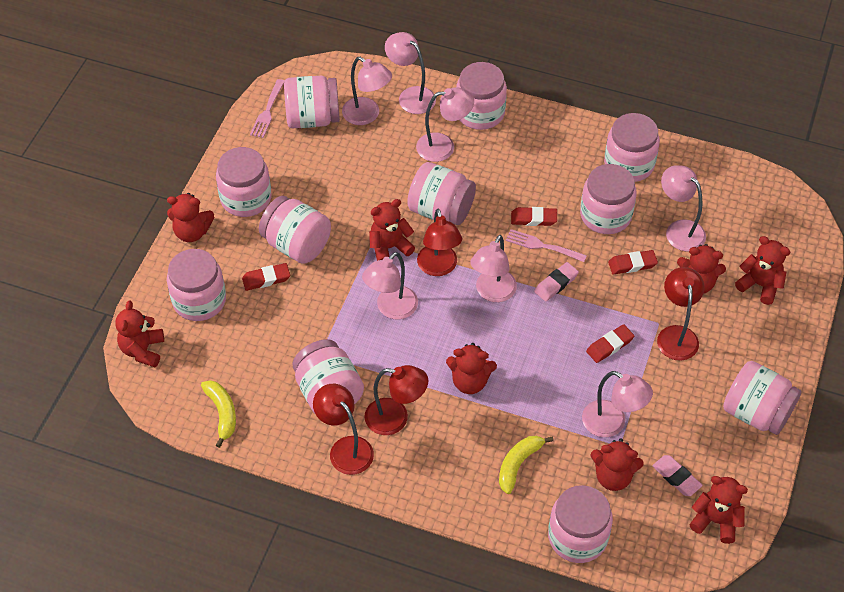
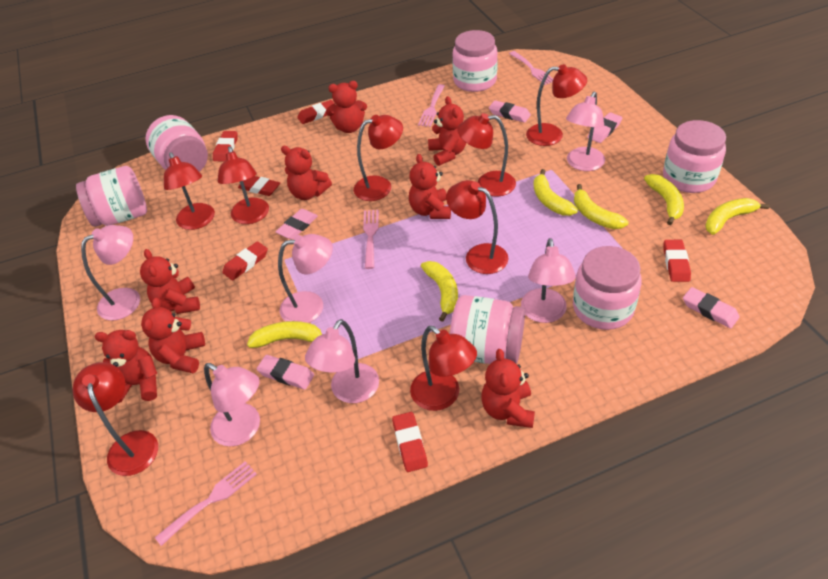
pink eraser: [534,262,579,301] [652,455,703,496] = 2 -> [257,355,314,390] [276,209,318,239] [489,100,531,123] [587,112,622,143] [683,287,739,328] = 5
pink fork: [250,79,284,138] [506,229,587,262] = 2 -> [155,461,257,546] [363,210,379,269] [418,84,445,127] [509,51,553,85] = 4
pink jar: [167,249,226,321] [216,147,272,217] [259,196,331,264] [284,76,340,128] [292,339,364,413] [407,162,476,225] [456,62,507,130] [548,485,613,563] [580,164,637,234] [604,113,660,182] [723,361,802,435] = 11 -> [76,166,147,227] [146,115,208,172] [450,295,525,364] [452,30,498,92] [573,246,642,330] [663,120,726,193] = 6
pink lamp: [342,57,392,125] [362,252,418,319] [385,32,436,114] [416,87,474,162] [470,235,517,302] [582,371,653,437] [661,165,706,252] = 7 -> [81,225,140,321] [204,363,260,447] [278,234,333,323] [305,319,379,403] [521,238,576,323] [566,92,605,171] = 6
red eraser: [242,263,290,291] [511,207,557,226] [586,324,634,363] [608,250,658,275] = 4 -> [213,131,238,162] [222,241,268,280] [238,176,280,196] [297,100,335,124] [392,412,428,472] [663,240,691,282] = 6
red lamp: [313,384,374,475] [364,365,428,435] [417,208,462,276] [657,267,705,361] = 4 -> [72,362,158,476] [164,152,215,230] [218,146,269,224] [354,115,403,201] [410,326,477,411] [446,180,508,274] [457,113,516,197] [526,64,587,146] = 8
yellow banana: [201,380,236,448] [499,436,554,494] = 2 -> [247,321,322,348] [421,261,458,322] [533,169,578,216] [574,184,628,229] [644,174,684,225] [705,198,769,235] = 6

